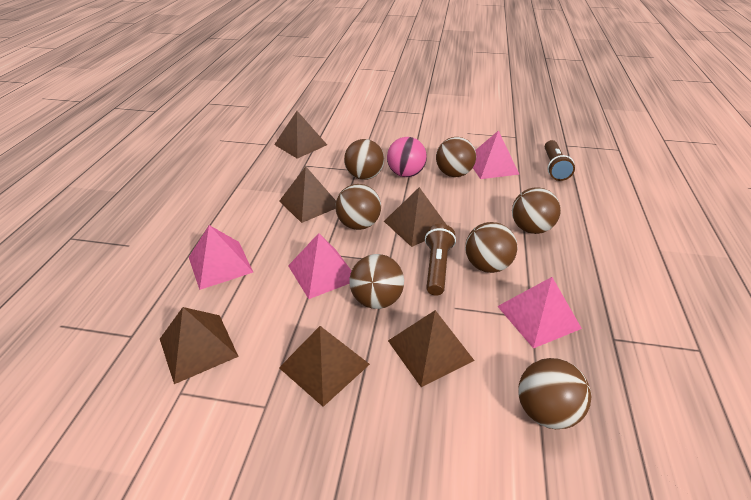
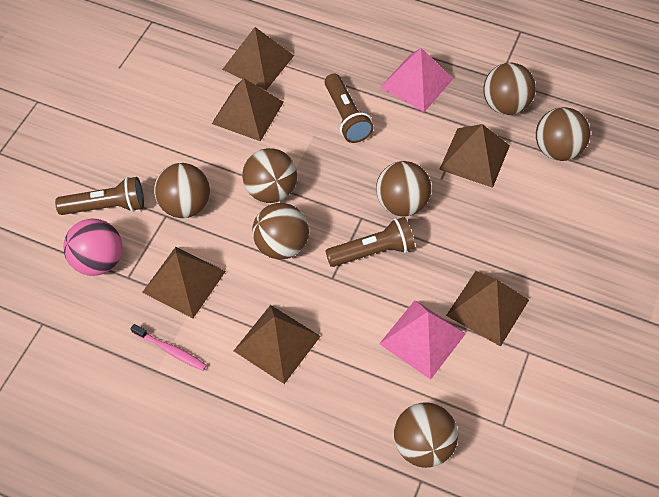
brown flashlight: [425,224,456,296] [545,140,575,181] = 2 -> [55,177,144,215] [325,73,374,143] [325,217,415,267] = 3
pink pyramid: [189,225,253,290] [288,233,351,299] [473,130,519,179] [497,277,582,349] = 4 -> [379,300,466,380] [380,48,453,112] = 2
pink toothbrush: none = 0 -> [131,324,207,371] = 1

